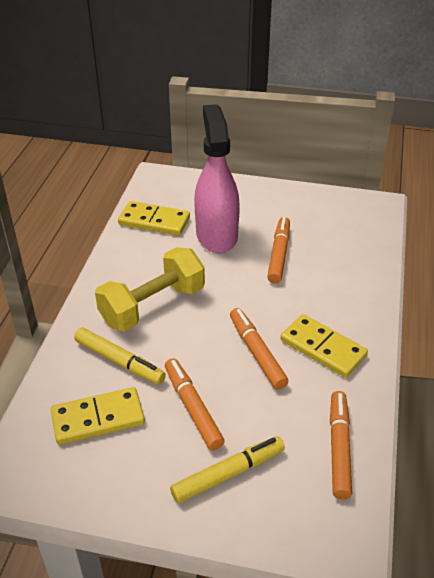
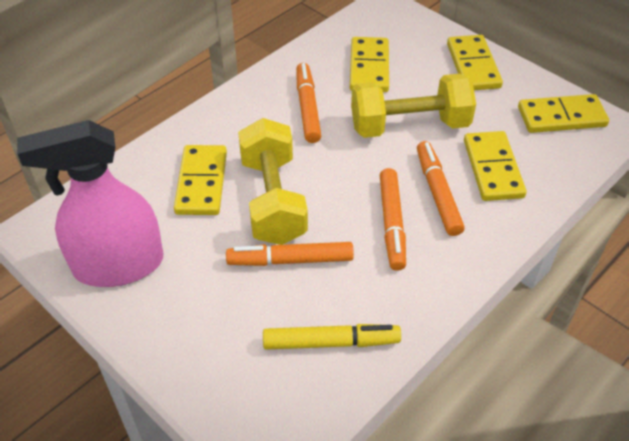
yellow domino: [51,387,145,445] [118,201,190,236] [281,314,368,378] = 3 -> [174,145,227,215] [350,37,389,92] [447,35,503,90] [464,131,527,201] [518,94,609,133] = 5
yellow dumbbell: [95,247,205,331] = 1 -> [238,118,308,245] [351,74,476,138] = 2
yellow marker: [74,327,166,385] [170,436,285,503] = 2 -> [263,324,401,350] = 1

